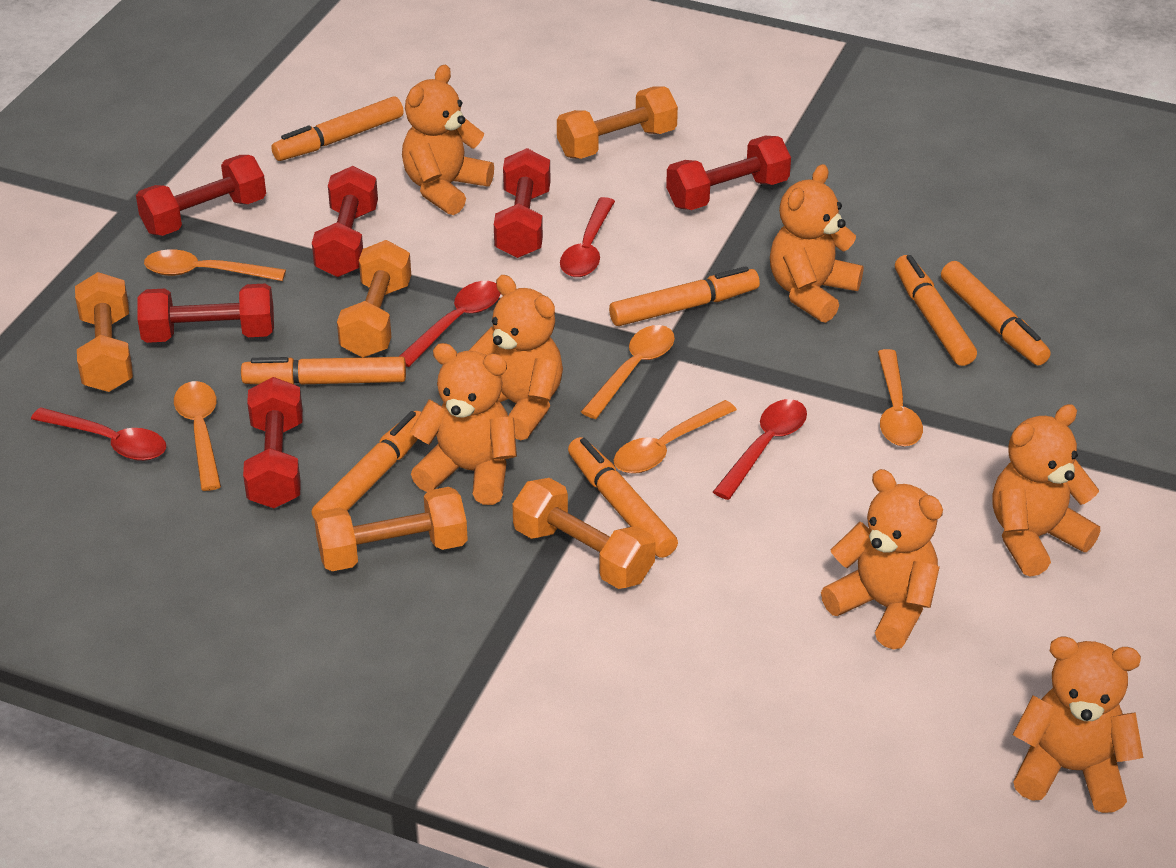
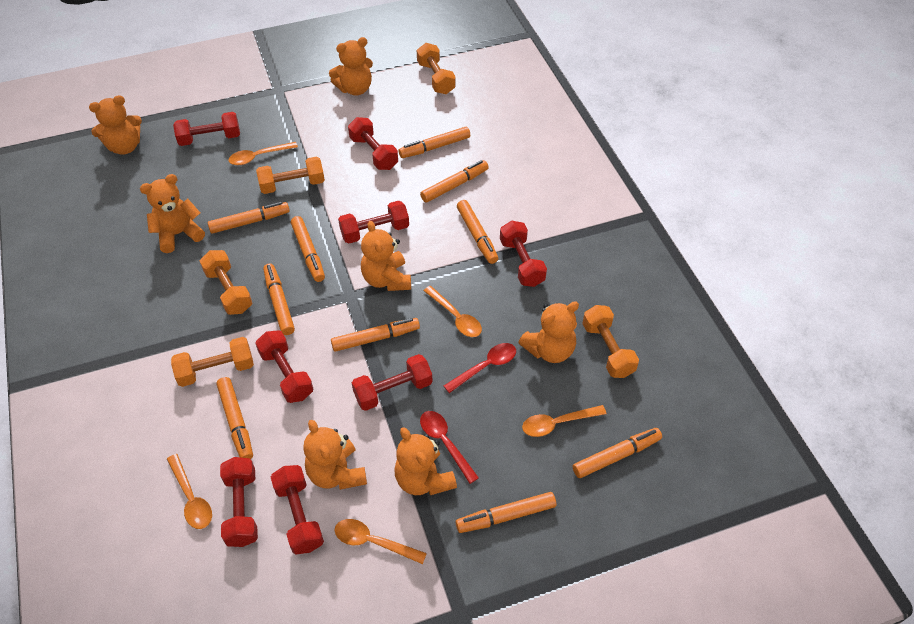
orange marker: [241,357,406,385] [271,96,404,161] [311,411,421,518] [568,437,678,558] [609,266,760,326] [895,255,977,366] [941,261,1051,366] = 7 -> [208,202,290,234] [217,377,253,459] [263,264,295,335] [291,216,325,282] [331,318,420,352] [399,127,470,158] [420,160,489,203] [456,492,556,533] [457,200,498,264] [573,428,662,478] = 10
red dumbbell: [136,155,266,236] [137,284,274,343] [243,377,303,508] [312,166,378,277] [494,148,550,258] [666,136,791,210] = 6 -> [173,112,240,146] [220,457,258,547] [255,330,313,403] [271,465,324,554] [338,201,409,244] [348,117,398,170] [352,354,433,411] [500,221,547,287] = 8
red spoon: [31,407,166,461] [399,281,501,367] [560,197,615,277] [713,399,807,500] = 4 -> [420,411,479,484] [444,343,516,393] = 2

